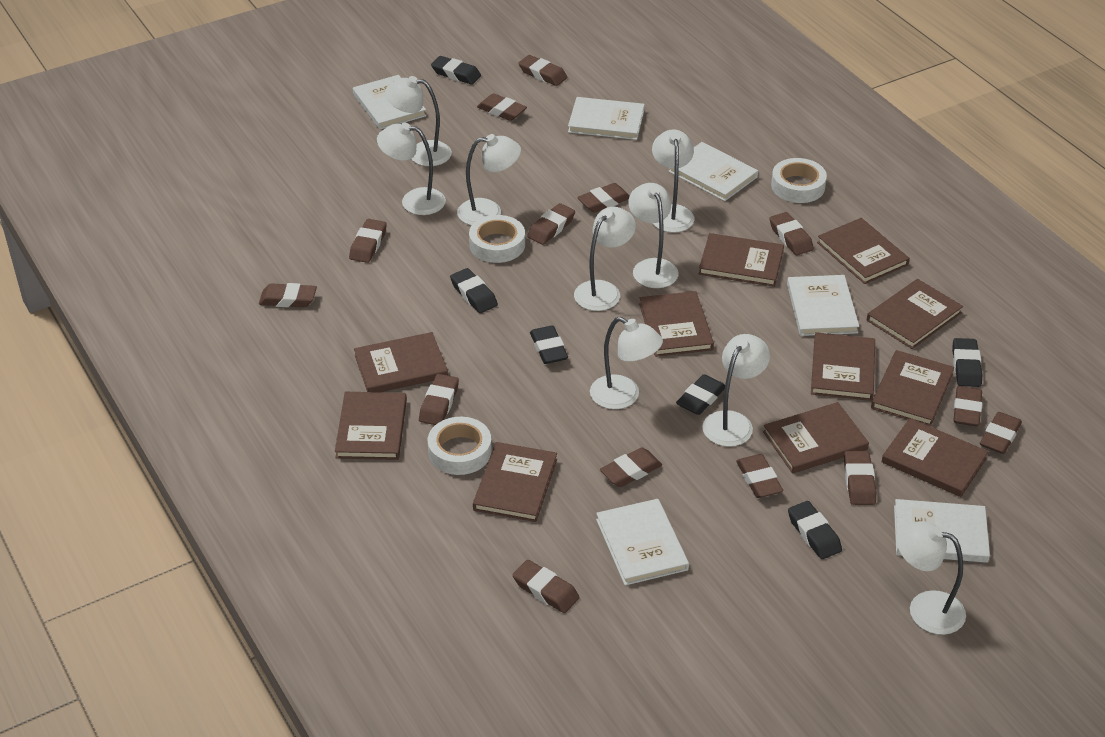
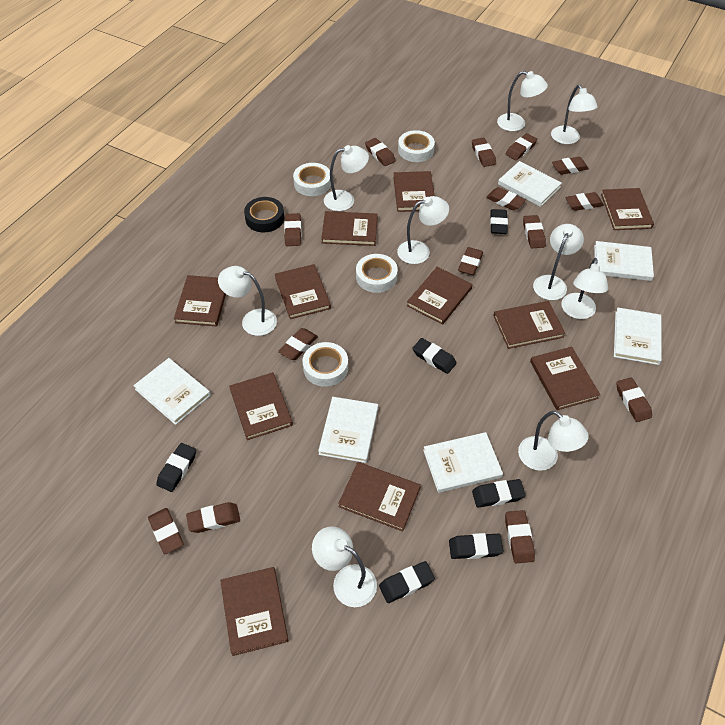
black tape: none = 0 -> [244,197,284,232] = 1
white tape: [428,417,492,475] [469,215,525,263] [771,158,827,203] = 3 -> [293,163,331,196] [302,342,348,387] [356,254,398,293] [398,130,435,162] = 4

